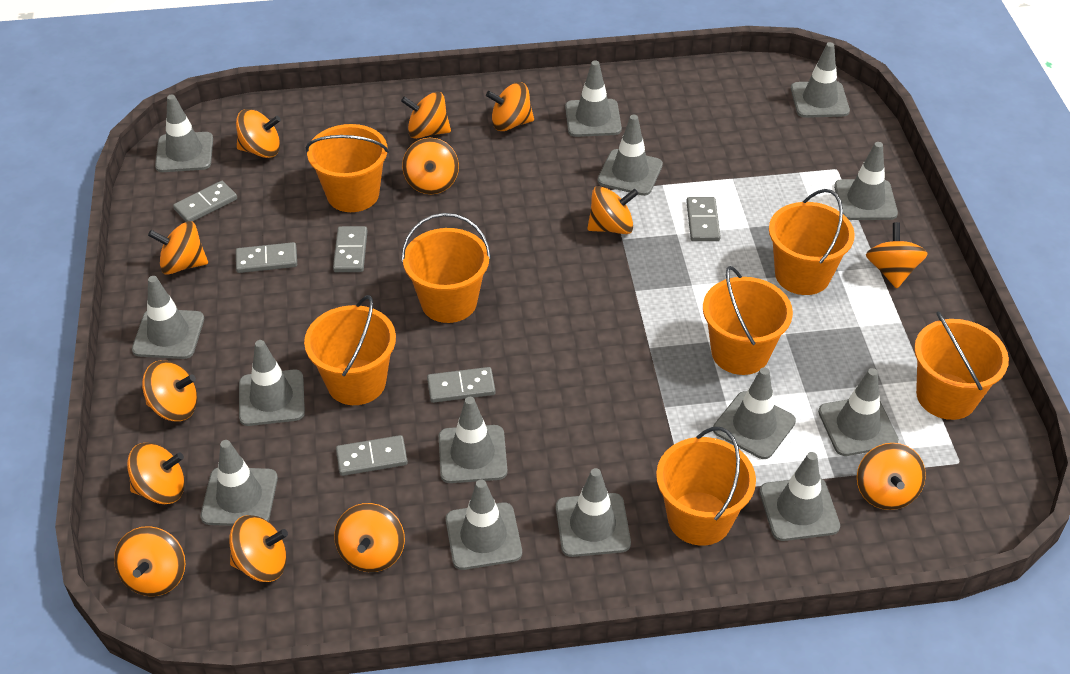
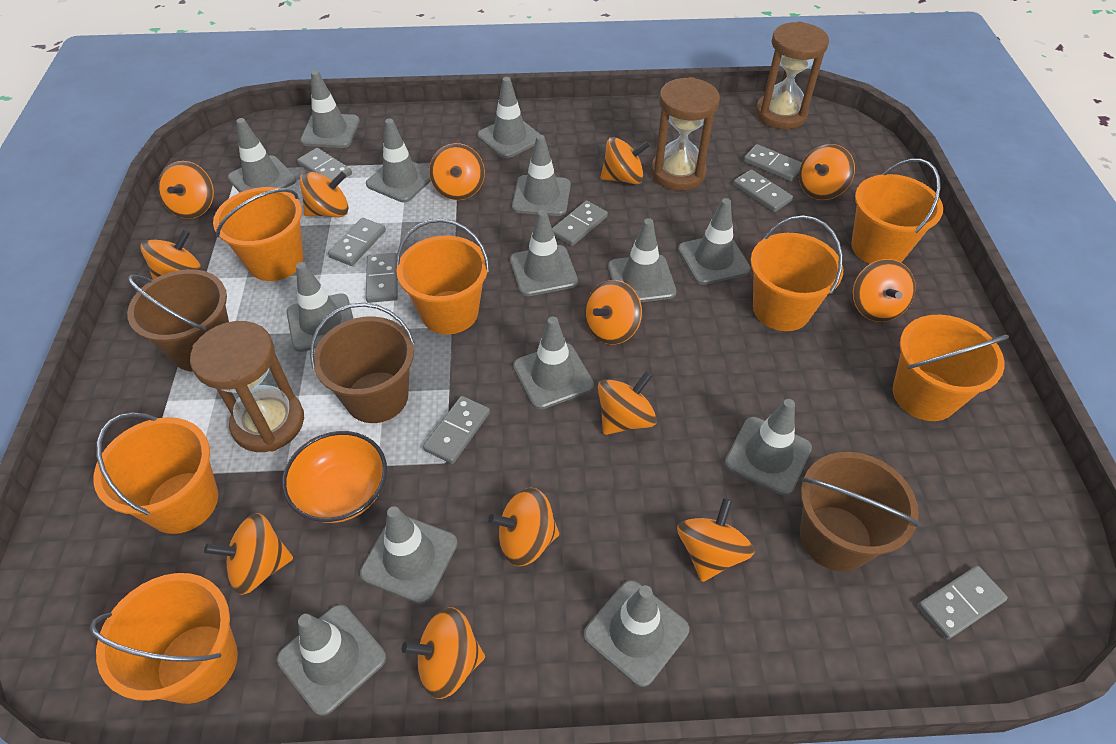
brown bucket: none = 0 -> [127,269,229,372] [310,303,415,423] [800,452,920,571] = 3
brown hourglass: none = 0 -> [190,321,304,452] [651,77,720,191] [756,22,829,129] = 3
grey domino: [173,181,237,222] [236,242,297,273] [333,226,367,272] [336,435,408,476] [427,367,496,403] [686,197,721,241] = 6 -> [297,148,352,181] [328,218,386,266] [366,253,398,303] [423,396,490,464] [552,201,608,246] [733,170,793,212] [744,144,802,181] [918,566,1008,640] = 8
orange bowl: none = 0 -> [282,431,387,523] = 1

